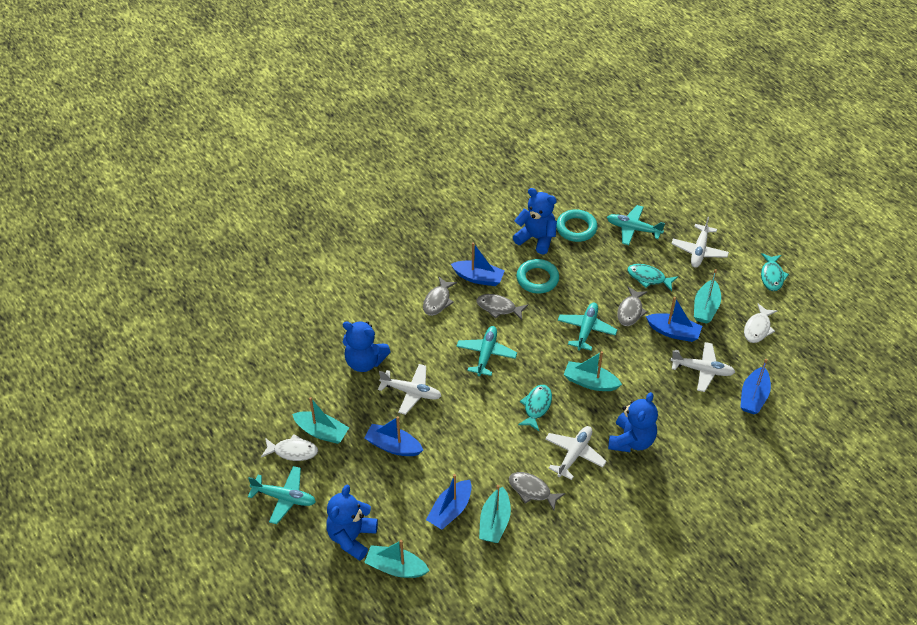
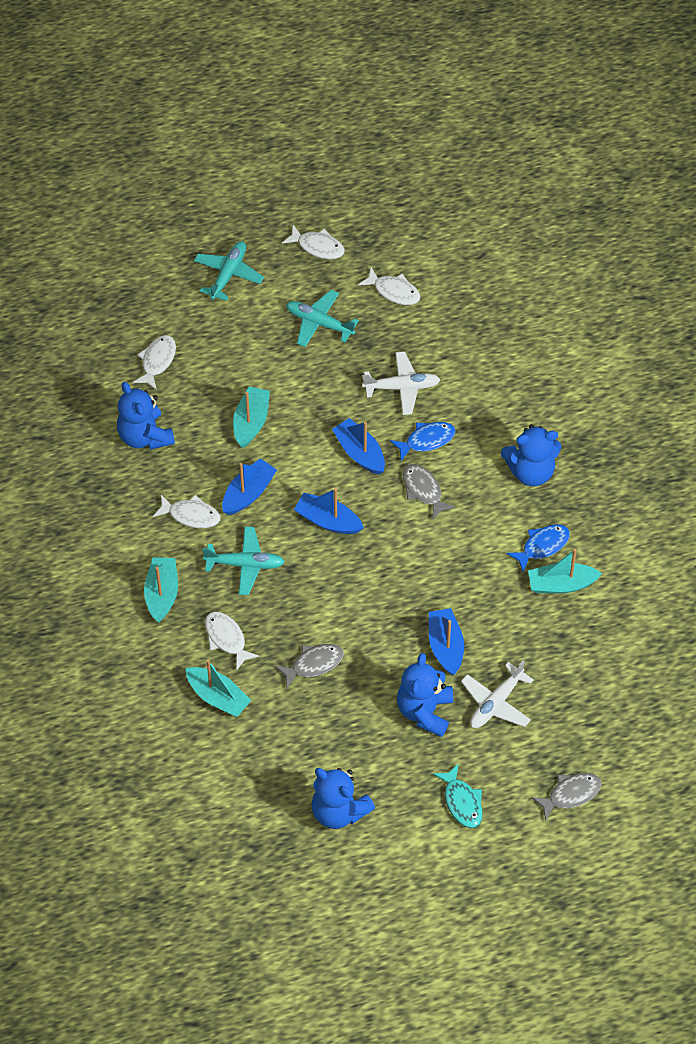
blue boat: [364,416,423,456] [426,474,472,530] [451,242,505,286] [646,297,702,342] [740,359,771,414] = 5 -> [222,458,277,515] [294,488,364,534] [332,418,385,474] [429,608,464,676] = 4
blue fish: none = 0 -> [390,422,456,461] [506,524,570,572] = 2
grey fish: [423,277,457,316] [476,294,528,320] [509,472,565,511] [617,287,647,326] = 4 -> [275,644,344,688] [403,464,455,520] [531,773,602,821] = 3
turquoise boat: [292,397,349,444] [364,540,430,578] [479,485,511,543] [564,351,622,391] [694,269,721,324] = 5 -> [144,557,178,623] [185,659,251,717] [233,386,270,448] [528,549,602,594] = 4
turquoise fish: [518,385,552,431] [627,264,678,291] [761,253,789,291] = 3 -> [433,763,483,828] = 1
turquoise plane: [248,466,316,524] [456,326,517,376] [558,302,618,350] [607,205,665,245] = 4 -> [194,241,264,301] [202,527,285,595] [286,290,359,347] = 3
turquoise ring: [516,259,559,294] [556,209,598,242] = 2 -> none = 0
white fish: [261,434,318,461] [744,304,777,343] = 2 -> [132,335,176,390] [153,495,221,528] [205,612,260,671] [282,225,345,259] [358,267,421,305] = 5
white plane: [378,364,441,415] [545,426,607,480] [671,342,735,392] [672,217,729,268] = 4 -> [362,352,440,415] [461,660,534,728] = 2

